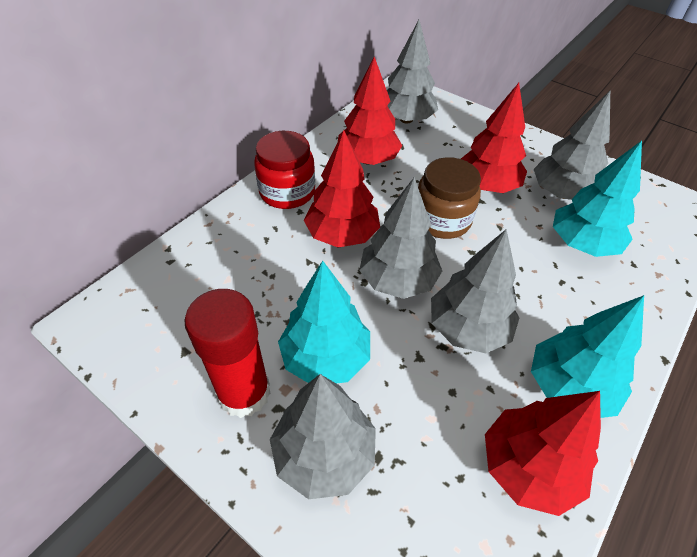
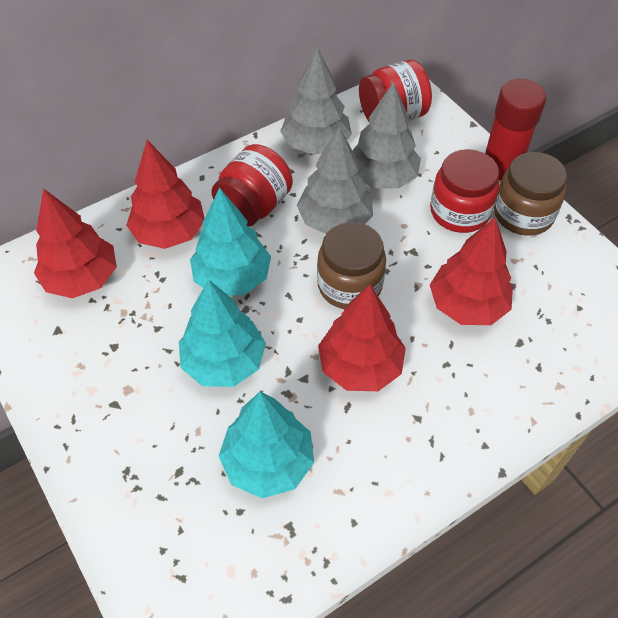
brown jar: [418,157,481,239] = 1 -> [317,222,386,309] [494,152,567,236] = 2
grey tree: [270,374,376,499] [359,177,442,299] [387,20,438,123] [431,229,519,353] [534,91,610,200] = 5 -> [280,47,352,155] [297,127,373,234] [352,82,421,189] = 3
red jar: [254,131,315,209] = 1 -> [211,144,293,227] [359,60,432,123] [430,149,499,233] = 3

